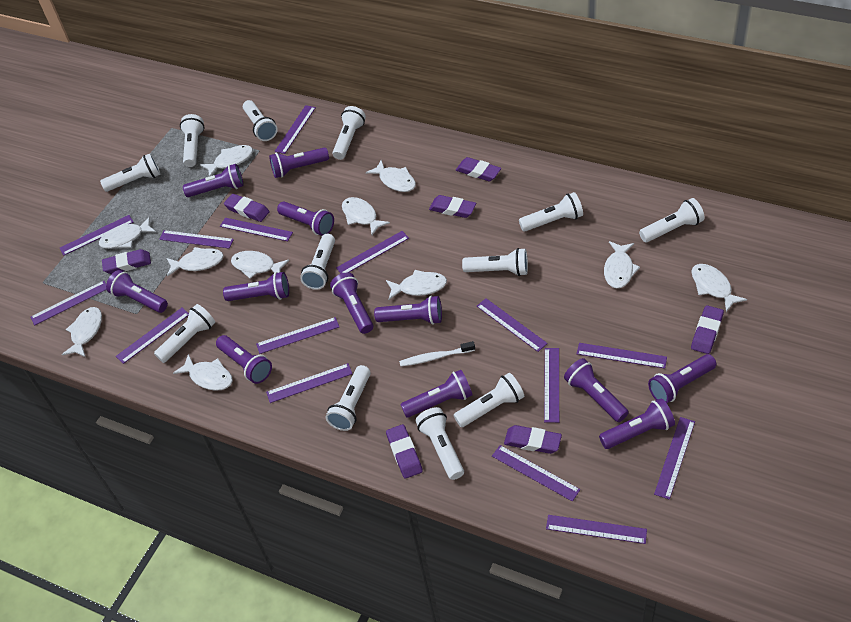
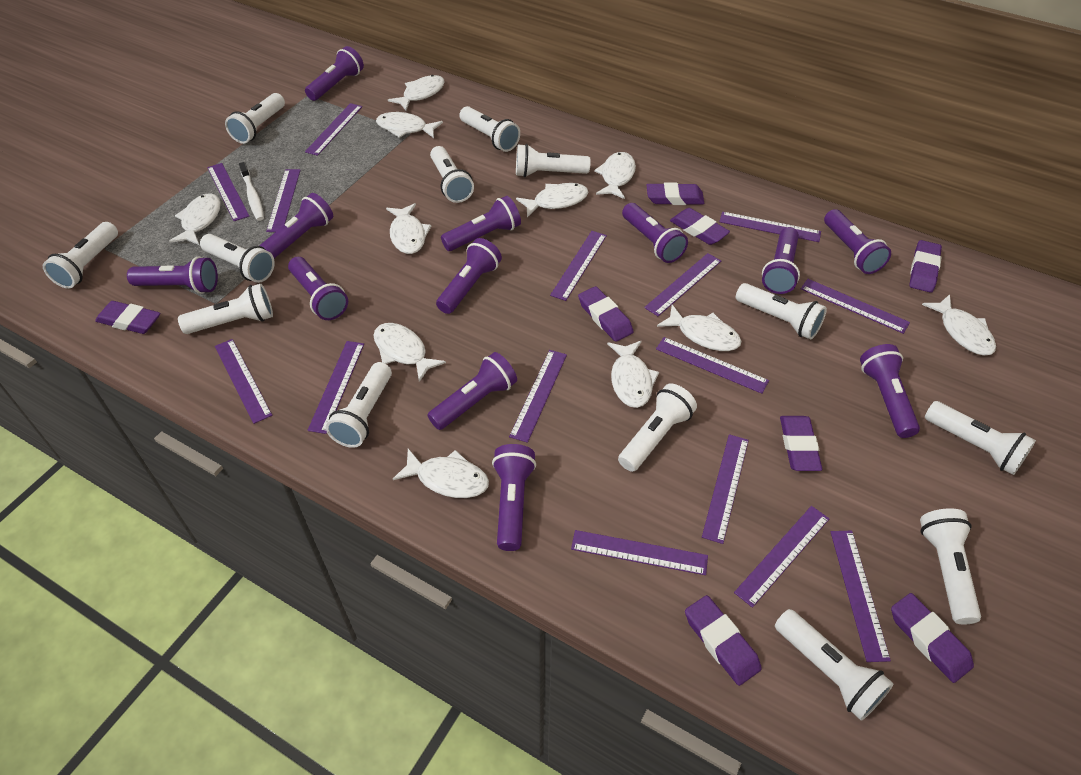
purple eraser: [102,249,151,274] [224,194,270,222] [386,424,423,479] [429,195,476,218] [456,157,501,182] [504,425,562,454] [691,305,724,354] = 7 -> [95,301,160,334] [578,286,634,342] [647,182,704,205] [670,208,730,245] [685,595,762,686] [780,416,822,471] [891,593,974,683] [909,240,942,293] = 8
white flashlight: [100,153,161,192] [154,304,215,363] [180,114,205,167] [243,100,278,141] [300,234,335,290] [326,365,371,431] [332,106,366,160] [416,407,464,480] [454,373,524,427] [462,248,528,276] [519,192,583,231] [639,198,705,242] = 12 -> [43,222,118,289] [178,284,273,334] [200,234,275,283] [225,93,285,144] [326,362,392,448] [430,146,474,203] [459,106,520,152] [516,144,591,177] [618,383,697,472] [736,283,827,340] [775,609,894,721] [920,508,981,624] [925,401,1036,475] = 13

